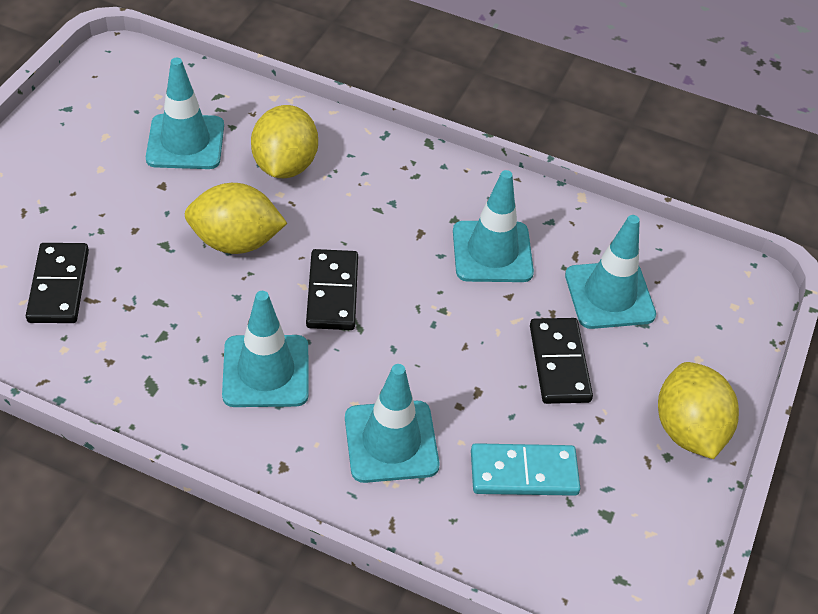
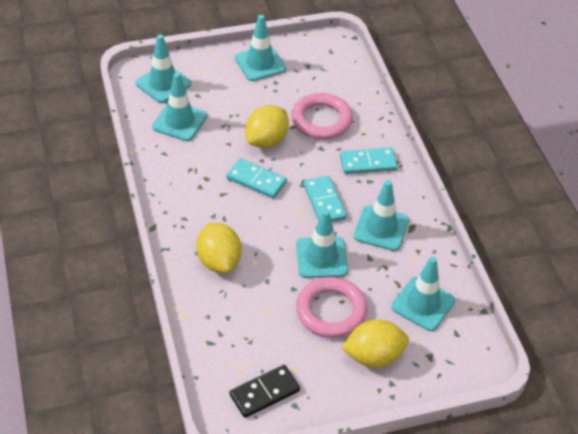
black domino: [26,243,89,323] [306,249,358,330] [530,318,593,404] = 3 -> [230,365,300,418] = 1
pink ring: none = 0 -> [291,93,353,139] [296,277,367,338] = 2
turquoise domino: [471,443,580,496] = 1 -> [226,158,287,199] [304,176,347,222] [340,148,398,174] = 3
turquoise traffic cone: [146,58,224,169] [222,291,309,407] [345,364,440,483] [453,170,534,282] [565,215,656,329] = 5 -> [136,34,191,103] [152,72,207,141] [235,15,286,81] [296,209,348,278] [354,180,409,251] [391,257,455,331] = 6

